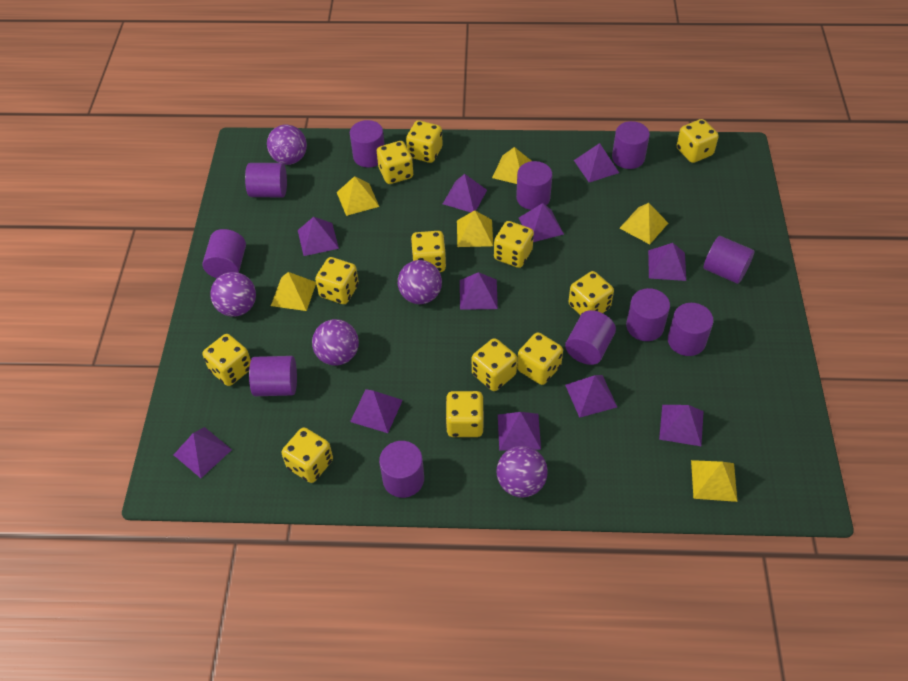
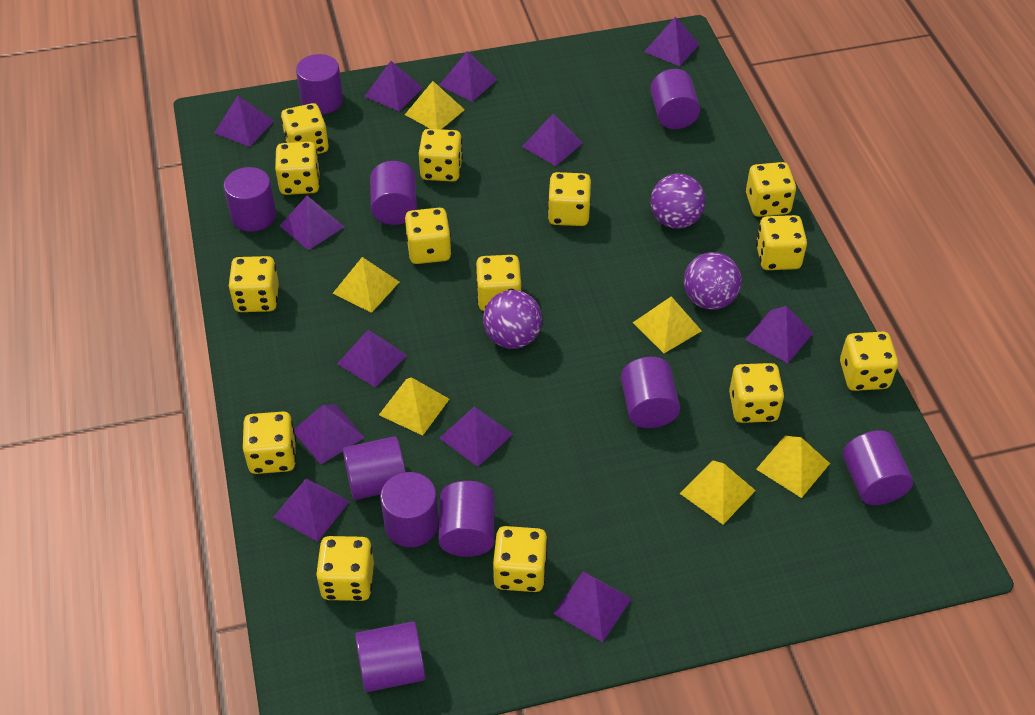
purple ball: [210,272,256,317] [267,125,307,165] [312,319,359,365] [398,260,442,304] [496,446,548,498] = 5 -> [483,290,542,349] [650,174,706,229] [683,252,742,310] = 3
purple cylinder: [202,229,246,278] [245,163,287,197] [249,356,297,396] [350,120,385,167] [379,441,424,498] [516,161,552,210] [565,310,616,365] [612,121,650,169] [626,288,670,341] [668,303,714,356] [704,236,754,284] = 11 -> [224,167,276,232] [296,54,343,114] [343,436,406,500] [355,622,425,692] [370,161,417,225] [380,472,439,547] [439,481,495,557] [621,357,680,428] [650,69,700,129] [843,430,913,505] = 10
purple pyramid: [174,427,232,478] [298,217,339,256] [350,389,403,433] [443,174,487,212] [460,272,498,310] [498,412,541,451] [519,203,564,242] [565,375,617,418] [574,143,619,182] [648,243,686,281] [659,405,704,446] = 11 -> [214,96,274,147] [274,478,350,542] [280,196,344,250] [294,405,365,464] [337,330,408,388] [364,61,423,111] [439,51,498,102] [439,406,513,467] [522,113,583,166] [553,571,632,642] [644,17,700,66] [745,306,813,363] = 12
yellow dice: [203,334,251,386] [282,427,333,483] [315,257,359,304] [377,141,413,184] [406,120,443,163] [411,231,446,272] [445,391,484,437] [472,338,517,391] [494,221,534,268] [517,332,563,385] [568,271,614,315] [677,119,719,163] = 12 -> [228,256,279,312] [243,411,296,474] [275,142,320,195] [281,103,329,154] [316,536,374,601] [405,208,452,264] [419,129,463,182] [475,255,521,311] [493,526,548,592] [547,172,591,226] [729,363,784,423] [746,162,796,217] [756,215,807,270] [840,332,898,391] = 14

